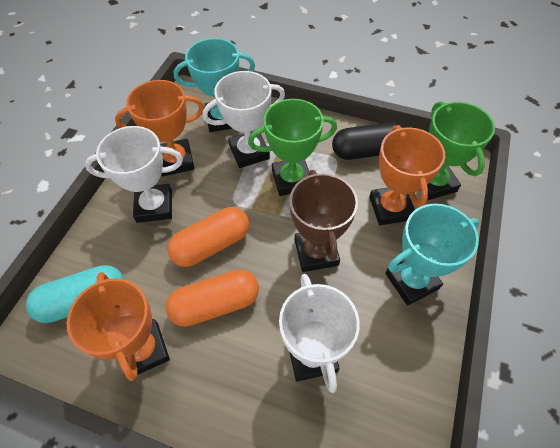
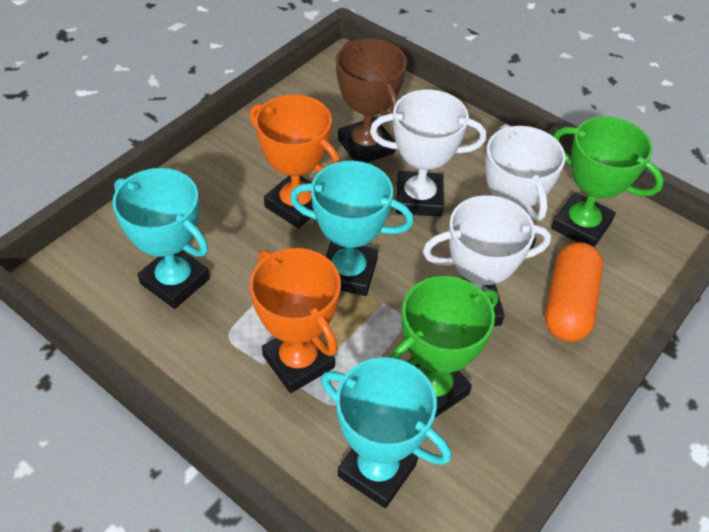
black capsule: [332,122,404,160] = 1 -> none = 0
orange capsule: [165,269,259,327] [167,207,249,267] = 2 -> [545,242,603,342] = 1
orange trophy: [67,272,170,381] [115,80,205,176] [369,125,445,225] = 3 -> [250,94,340,228] [250,248,341,393] = 2
turquoise capsule: [26,265,124,323] = 1 -> none = 0
turquoise trophy: [174,38,255,132] [385,204,480,305] = 2 -> [113,168,210,309] [290,161,414,296] [321,357,451,508] = 3

